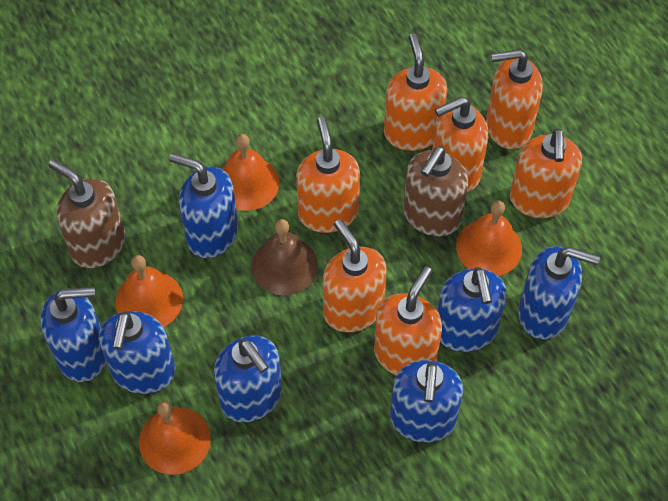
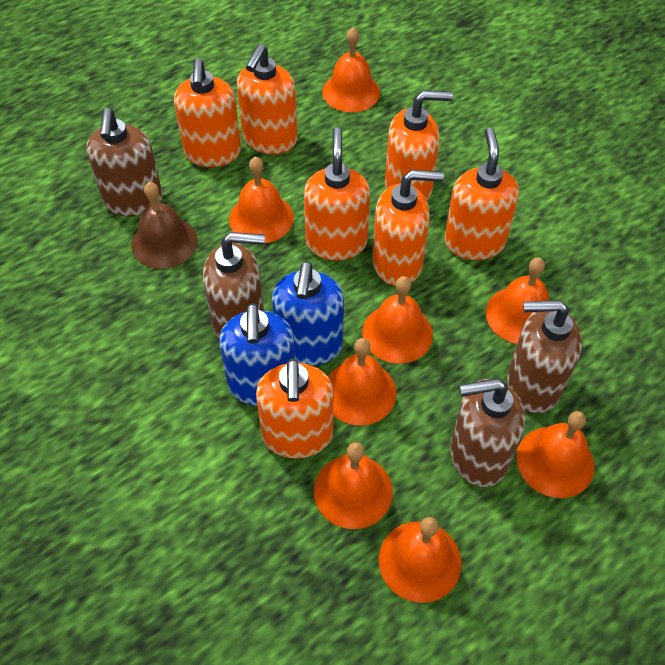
blue soap dispenser: [41,287,106,382] [99,311,176,394] [169,153,238,258] [214,336,282,422] [390,360,463,442] [437,267,507,352] [518,246,600,340] = 7 -> [219,303,295,406] [272,261,344,366] = 2
brown soap dispenser: [48,159,125,268] [403,146,468,237] = 2 -> [86,108,163,217] [203,232,265,338] [450,378,525,487] [507,300,582,413] = 4
orange bell: [115,255,183,327] [139,401,211,475] [222,134,280,211] [456,200,522,276] = 4 -> [229,157,294,243] [314,442,393,529] [322,27,380,112] [328,338,397,426] [362,276,433,364] [379,517,462,603] [486,257,549,344] [516,411,595,498] = 8

